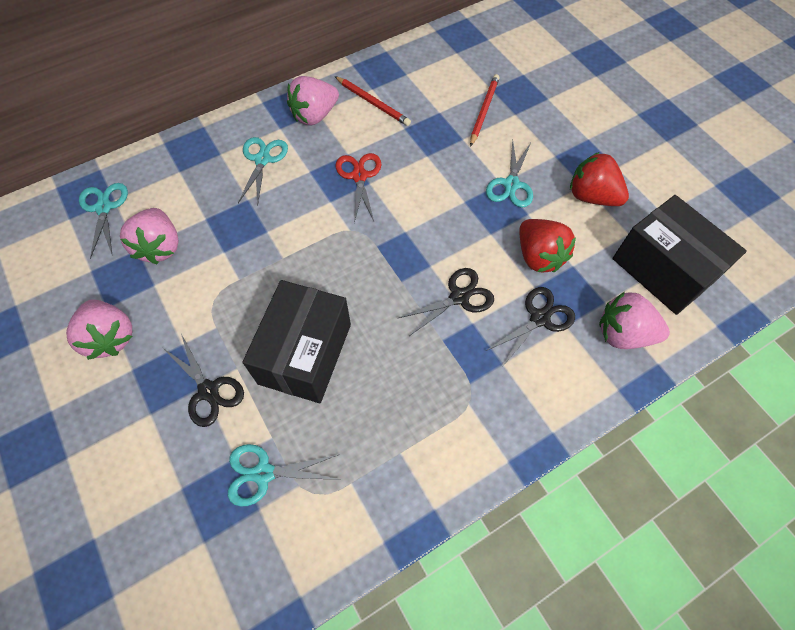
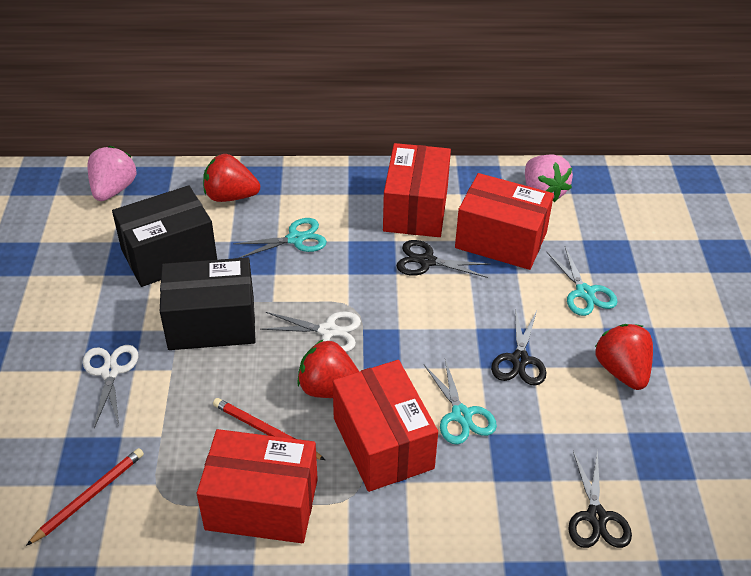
pink strawberry: [66,299,132,360] [120,208,179,264] [287,76,339,126] [599,292,670,349] = 4 -> [87,146,136,201] [525,154,573,202] = 2
red box: none = 0 -> [197,429,318,543] [333,360,438,492] [383,143,451,237] [455,173,554,270] = 4
red scissors: [336,153,382,223] = 1 -> none = 0
red strawberry: [519,219,576,272] [570,152,629,206] = 2 -> [203,154,260,202] [297,339,359,398] [595,324,653,390] = 3
turquoise scissors: [79,183,128,259] [228,444,340,507] [238,137,288,206] [486,140,533,208] = 4 -> [233,218,327,258] [424,359,497,445] [547,247,618,316] = 3
white scissors: none = 0 -> [83,345,138,428] [260,311,361,352] = 2

